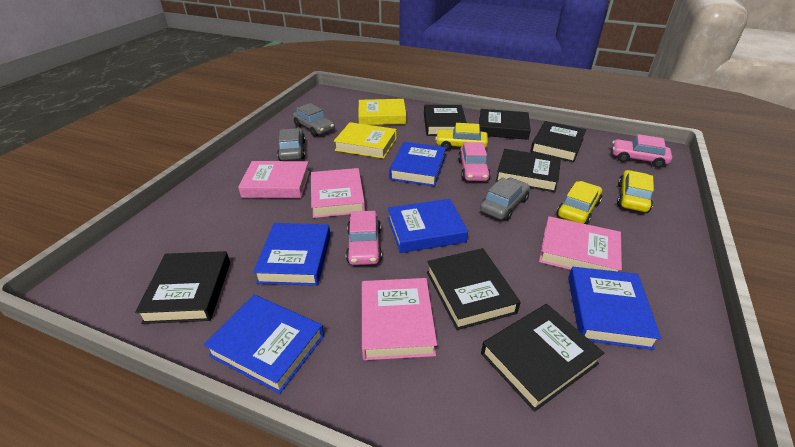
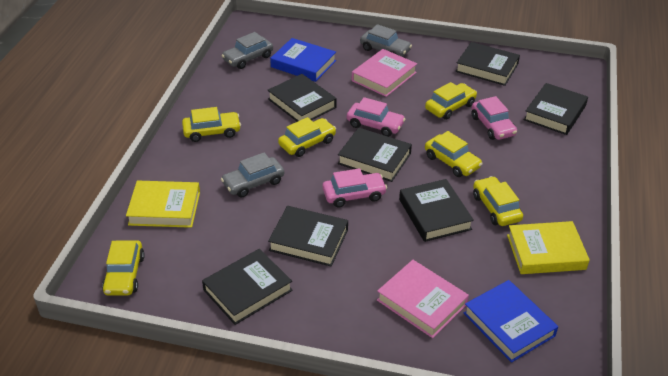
blue book: [204,295,324,394] [253,223,331,286] [388,199,468,253] [389,142,446,186] [568,267,661,350] = 5 -> [270,38,336,82] [464,280,558,363] = 2
pink book: [238,161,310,198] [311,168,365,218] [362,278,437,360] [539,216,622,272] = 4 -> [352,49,417,97] [377,260,469,338] = 2
yellow car: [435,123,488,151] [557,181,602,224] [617,170,654,212] = 3 -> [102,240,145,296] [182,107,241,142] [278,117,336,157] [425,82,477,120] [425,131,482,177] [473,176,523,226] = 6

